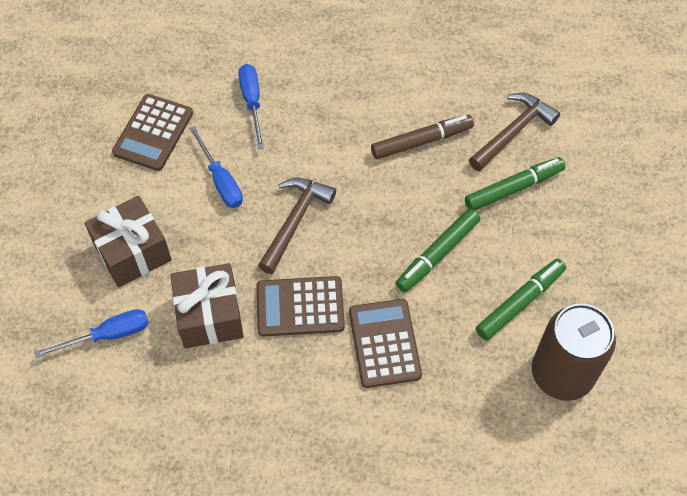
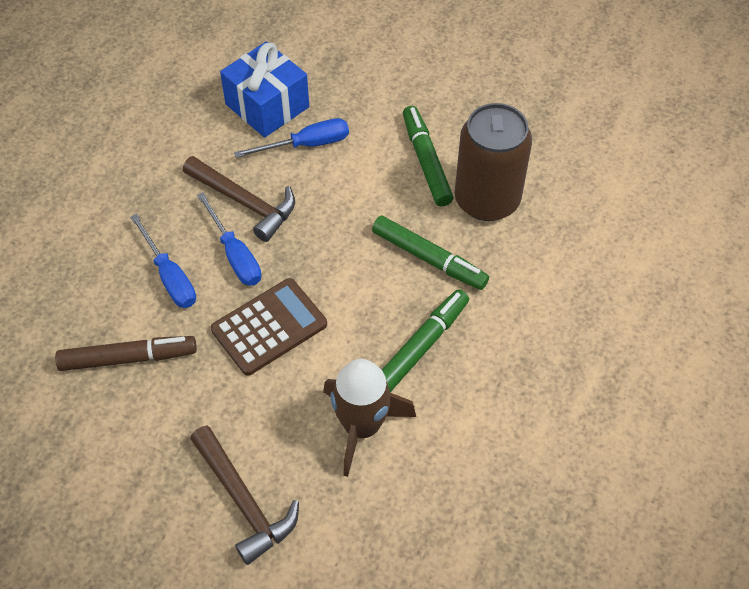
blue gift: none = 0 -> [220,42,309,138] = 1
brown calculator: [112,94,193,171] [257,276,345,337] [349,299,422,388] = 3 -> [211,278,327,376] = 1
brown gift: [84,196,172,287] [170,263,244,348] = 2 -> none = 0
brown rocket: none = 0 -> [323,359,416,477] = 1

